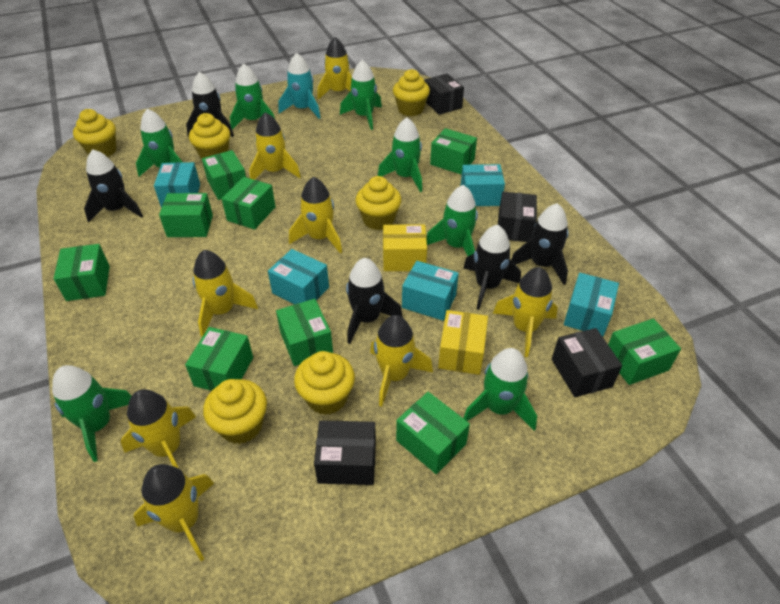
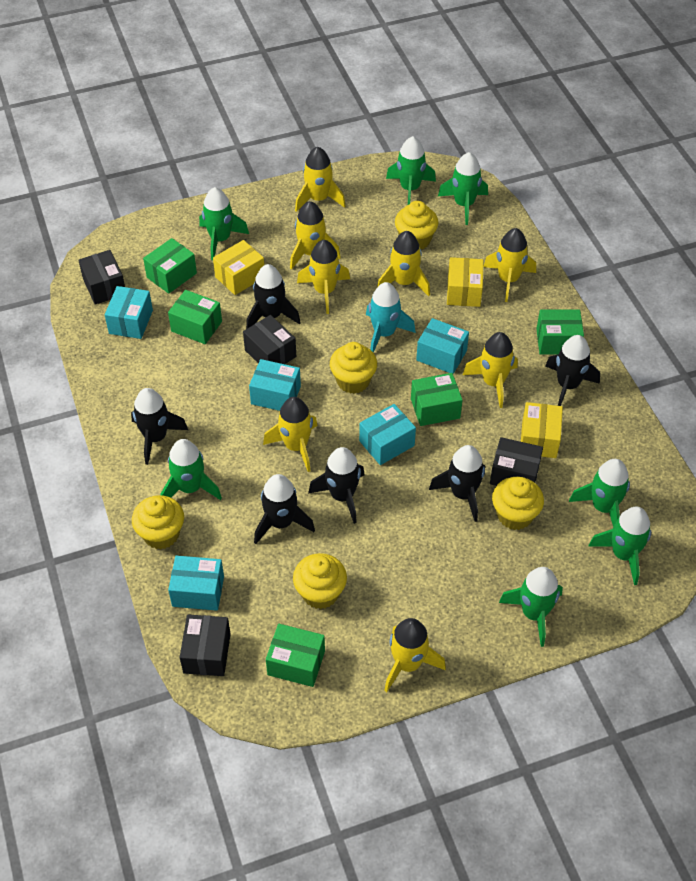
black rocket: [84,149,143,223] [186,72,234,137] [346,258,403,344] [463,225,521,310] [511,203,569,285] = 5 -> [131,388,188,465] [246,264,301,329] [254,474,315,544] [308,447,365,524] [429,445,485,522] [545,335,600,406] = 6
green box: [54,244,110,301] [159,193,213,237] [185,327,253,391] [202,150,246,200] [222,177,276,229] [276,299,333,366] [396,392,470,474] [430,128,477,175] [608,319,681,385] = 9 -> [143,238,197,294] [168,290,222,344] [266,624,325,687] [411,373,462,426] [536,309,584,355] = 5
yellow box: [383,224,427,271] [438,310,488,375] = 2 -> [213,240,264,295] [447,257,483,307] [521,402,563,458] = 3
yellow cupcake: [73,109,117,157] [189,113,230,159] [203,379,267,444] [294,351,355,415] [355,176,401,230] [393,69,430,116] = 6 -> [132,495,184,550] [293,553,347,609] [330,342,377,394] [395,201,438,250] [492,477,544,530] = 5

